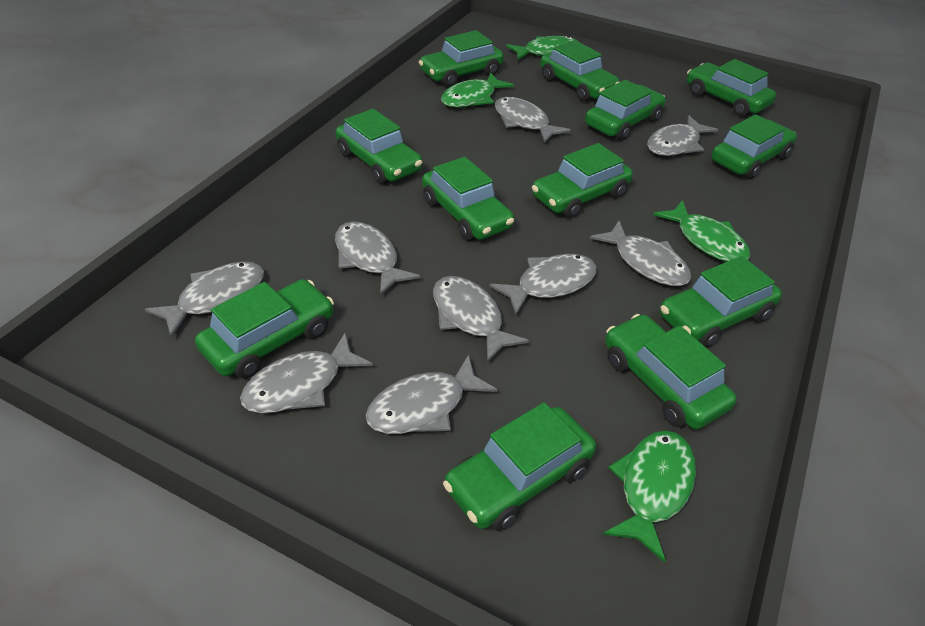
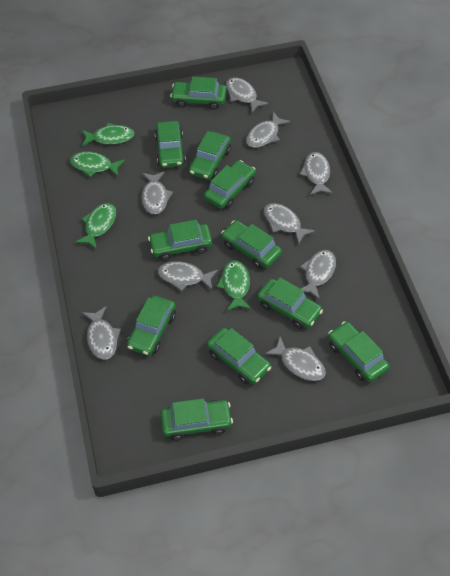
green car: [195,279,334,379] [335,109,422,184] [419,30,504,87] [422,157,514,241] [443,402,596,531] [532,143,633,218] [540,40,620,102] [585,80,666,140] [605,314,737,429] [660,256,782,347] [687,59,776,116] [711,114,797,179] = 12 -> [127,295,176,356] [148,220,212,261] [155,121,186,168] [160,398,233,440] [170,76,227,110] [189,131,231,180] [204,160,256,209] [207,328,271,384] [221,220,282,269] [257,278,323,329] [328,321,389,382] = 11

